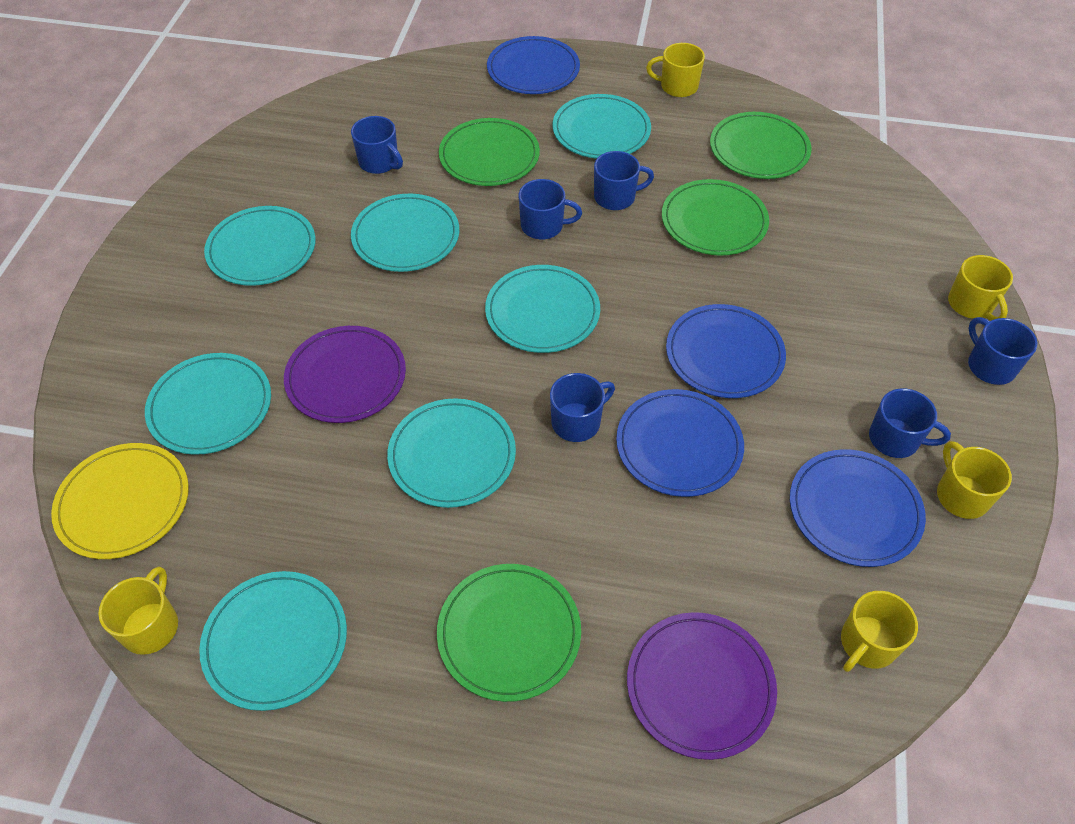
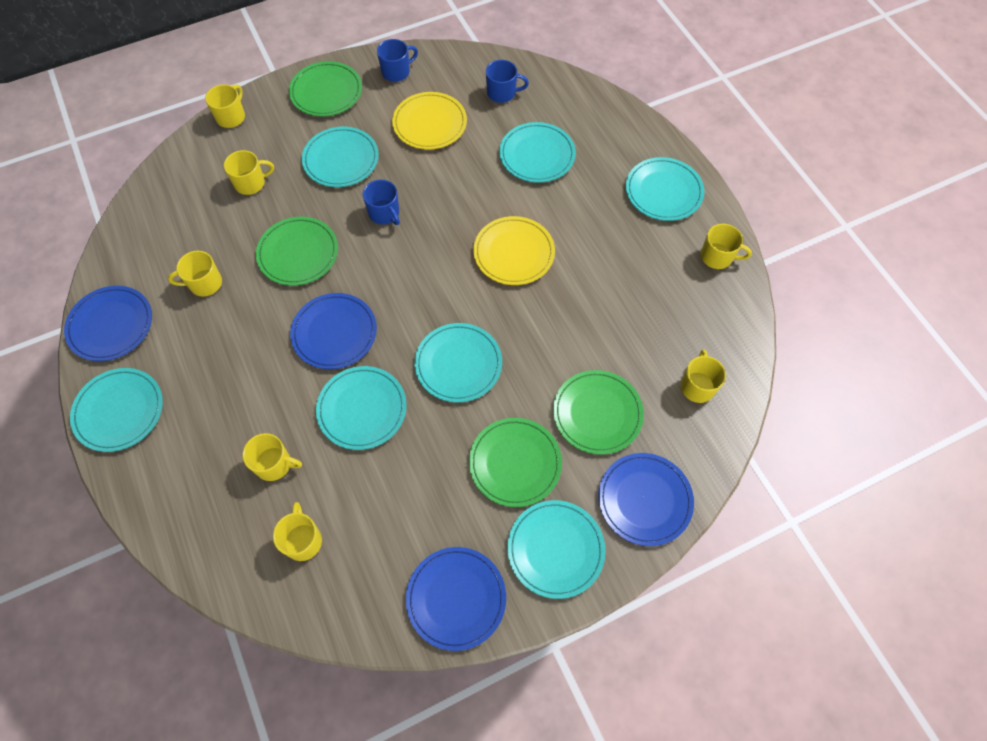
blue mug: [351,116,403,174] [519,179,582,239] [550,373,615,442] [594,151,654,210] [869,388,951,458] [968,317,1037,385] = 6 -> [363,179,400,225] [377,39,418,82] [486,60,529,103] = 3
purple plate: [284,326,406,423] [627,612,777,760] = 2 -> none = 0
yellow mug: [98,567,178,655] [646,43,705,97] [841,591,918,672] [937,441,1012,519] [948,255,1013,321] = 5 -> [168,251,222,297] [205,84,245,128] [224,150,274,195] [243,433,302,481] [273,502,322,561] [681,349,726,403] [701,224,752,269] = 7
yellow plate: [51,443,189,559] = 1 -> [392,92,467,150] [473,216,555,285] = 2

